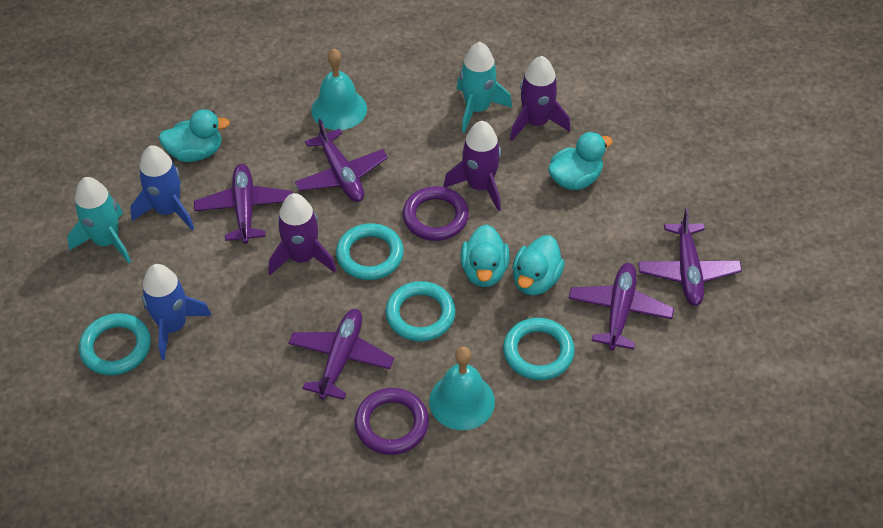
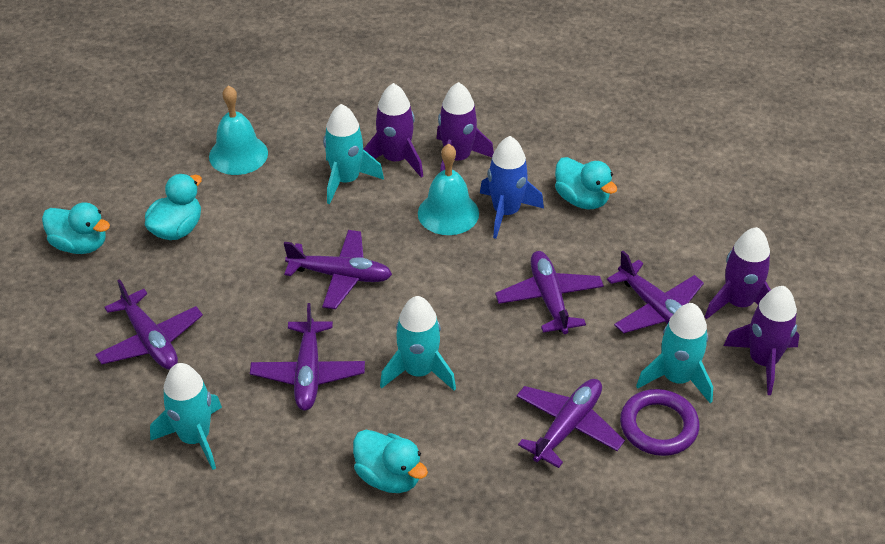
blue rocket: [130,145,194,230] [142,264,212,360] = 2 -> [480,136,544,239] = 1
purple plane: [194,164,293,244] [288,309,394,400] [295,119,388,202] [569,263,674,350] [638,208,742,306] = 5 -> [95,279,203,369] [250,303,365,411] [284,230,392,309] [495,251,604,334] [516,379,625,468] [607,251,704,333] = 6
purple ring: [355,388,429,455] [403,186,469,241] = 2 -> [620,389,699,456] = 1
purple rocket: [269,193,336,275] [444,121,501,211] [510,56,570,141] = 3 -> [364,83,423,178] [436,82,494,172] [705,227,771,319] [723,286,800,395] = 4
turquoise ring: [79,313,151,375] [336,223,404,280] [385,281,456,342] [503,318,575,380] = 4 -> none = 0
turquoise rocket: [67,177,131,263] [457,42,512,133] = 2 -> [150,363,222,470] [323,104,384,204] [380,296,456,391] [636,303,713,404] = 4

